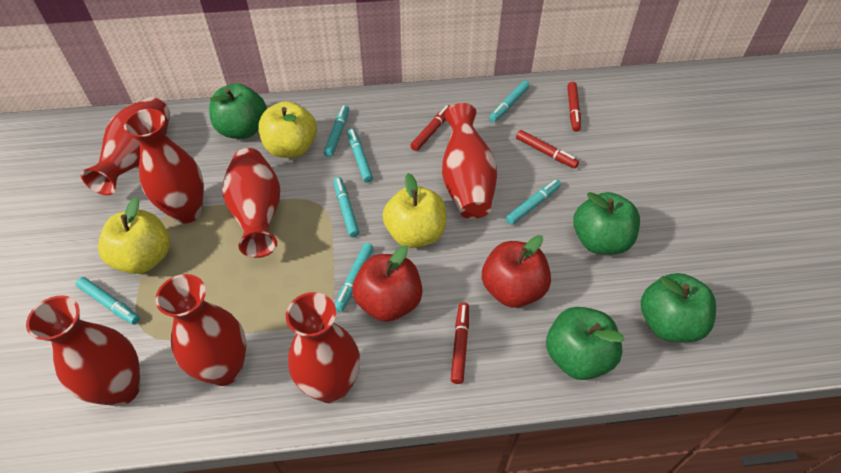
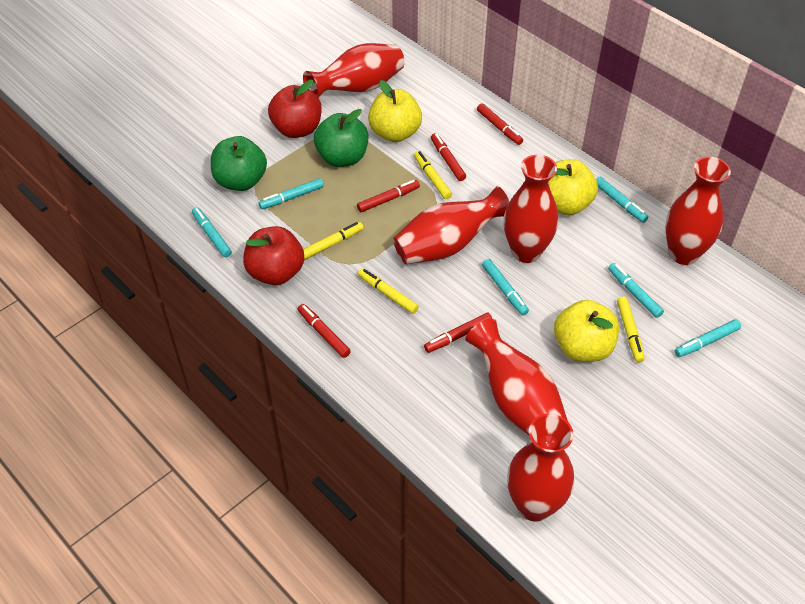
green apple: [209,83,267,139] [546,307,625,380] [573,192,640,255] [641,273,716,342] = 4 -> [211,136,267,191] [314,109,369,167] = 2
red marker: [410,105,450,151] [451,302,469,384] [516,130,579,168] [567,82,581,132] = 4 -> [298,304,351,358] [357,180,420,212] [424,312,492,353] [431,133,466,181] [477,103,523,145] = 5
red vase: [26,295,141,406] [81,97,170,195] [124,109,204,224] [155,274,246,386] [222,148,280,258] [286,292,360,403] [442,103,497,219] = 7 -> [303,43,405,97] [393,186,510,264] [465,318,568,435] [504,155,559,263] [507,414,574,522] [665,157,731,265] = 6
turquoise marker: [76,277,140,325] [323,105,349,157] [333,177,359,237] [335,243,374,312] [347,129,373,183] [489,81,530,122] [506,179,561,225] = 7 -> [192,207,232,257] [259,178,324,209] [482,259,529,315] [596,177,648,223] [608,263,664,318] [675,319,741,357] = 6
yellow marker: none = 0 -> [303,222,364,260] [358,268,419,314] [414,151,452,199] [617,296,645,363] = 4

